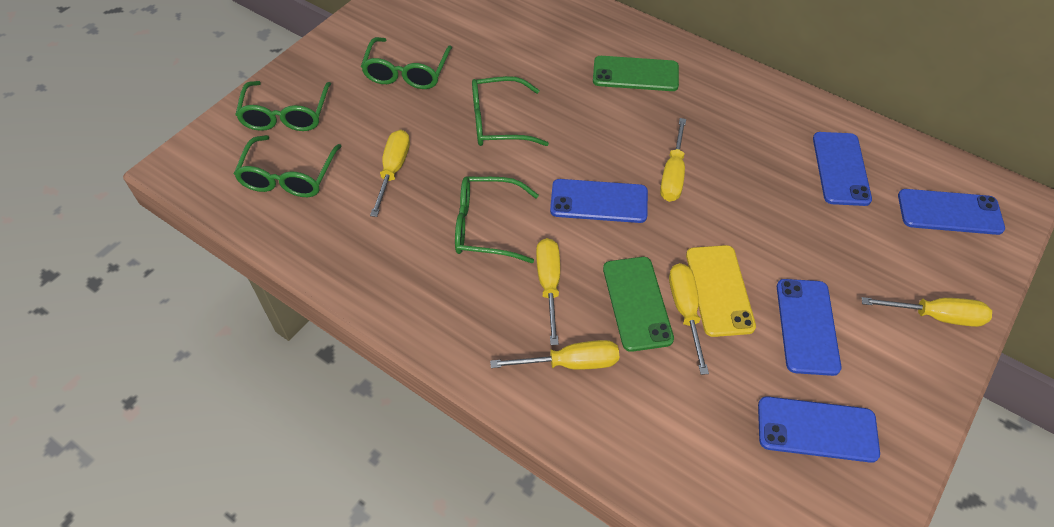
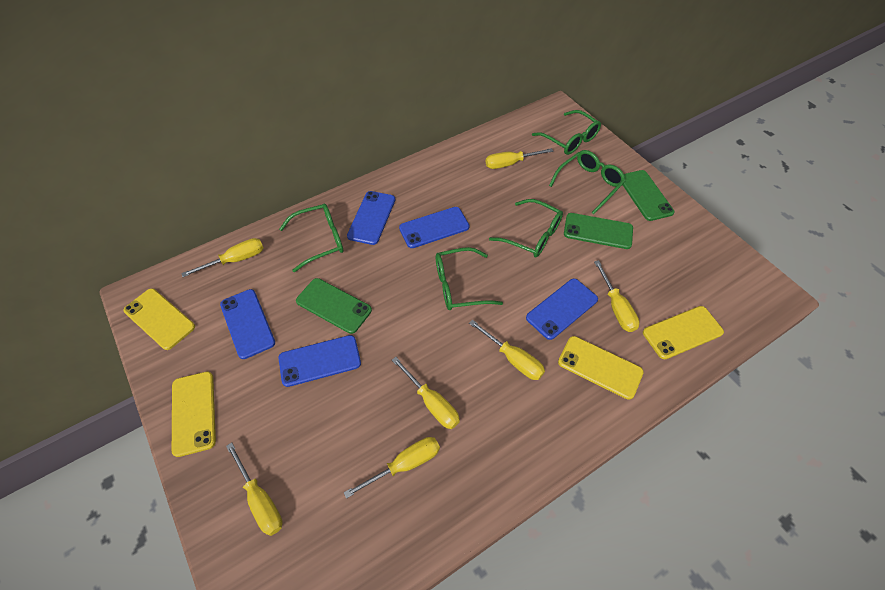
green phone: [593,56,679,91] [603,257,674,352] = 2 -> [296,278,372,334] [564,213,633,249] [623,170,674,221] = 3
yellow phone: [686,245,756,337] = 1 -> [123,288,195,350] [172,371,216,457] [558,336,644,400] [643,306,724,359] = 4
yellow screwdriver: [370,130,410,217] [490,340,619,370] [536,238,560,345] [660,118,686,202] [669,263,709,375] [862,297,992,327] = 6 -> [181,238,263,277] [226,442,283,536] [344,437,440,499] [392,357,460,429] [469,320,545,380] [486,148,553,169] [594,260,640,332] = 7

